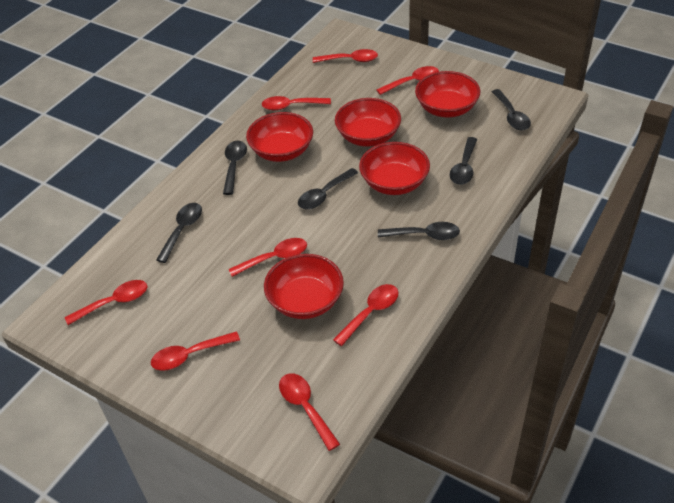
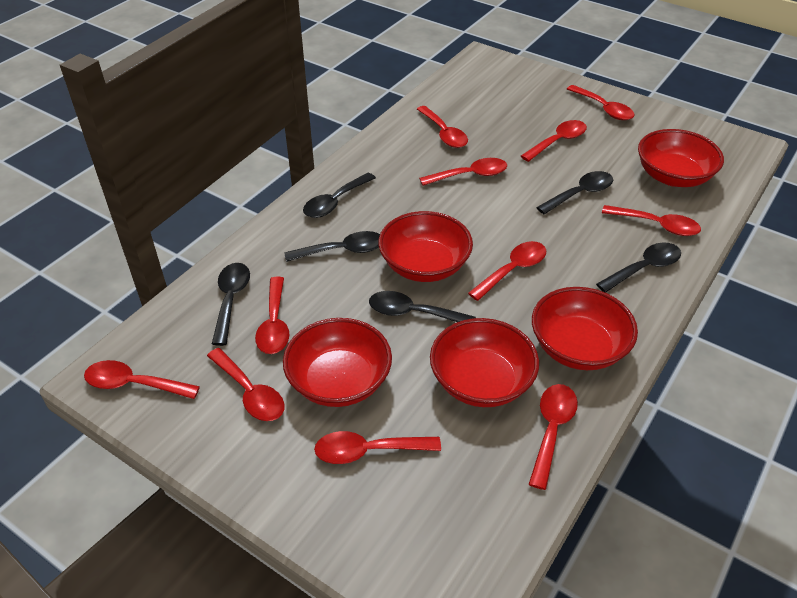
red spoon: [65,280,147,325] [151,331,240,371] [228,238,307,277] [262,96,331,110] [279,373,340,451] [313,49,378,63] [333,284,398,346] [376,66,439,95] = 8 -> [84,360,200,399] [207,348,284,421] [255,276,289,354] [314,431,441,464] [417,106,468,148] [419,158,507,186] [468,241,546,301] [521,120,587,162] [529,384,578,490] [567,85,634,120] [602,205,701,236] = 11

